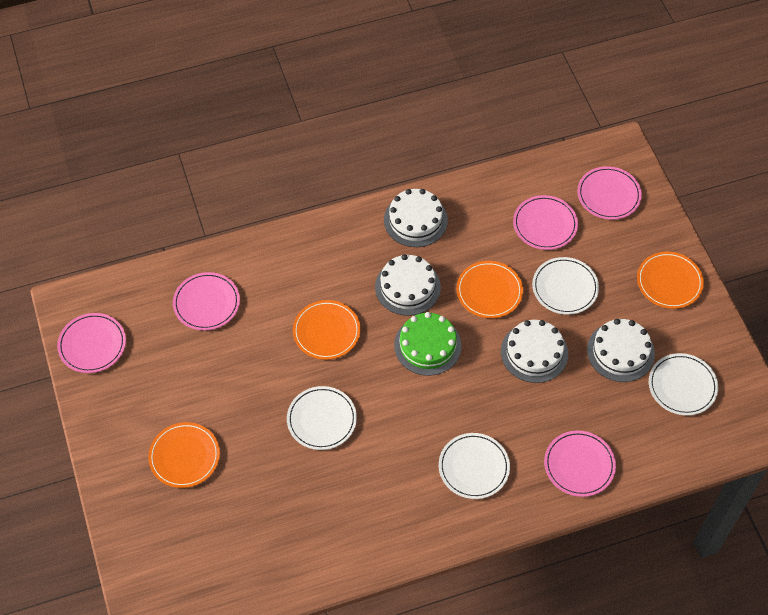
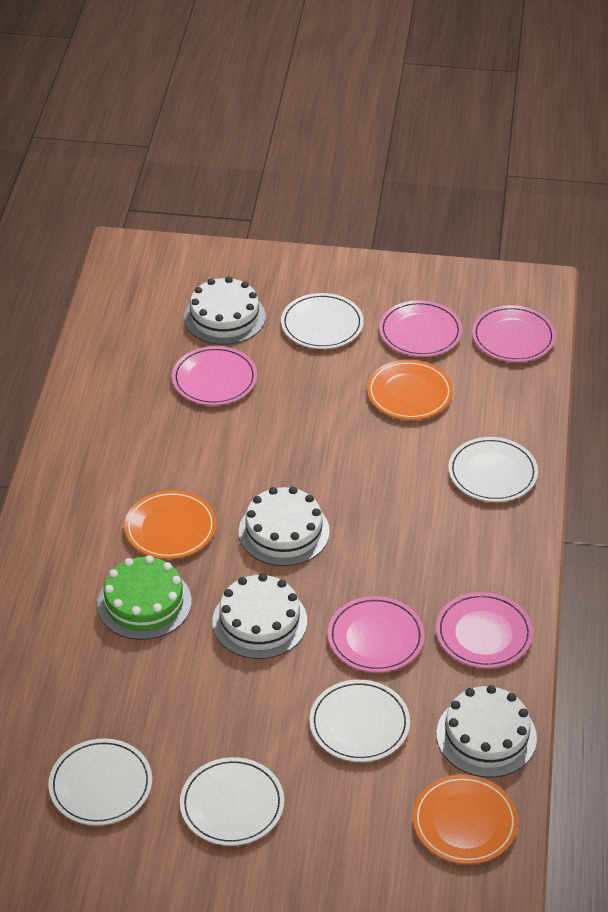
orange plate: [148,422,220,488] [293,300,360,360] [457,261,523,318] [637,251,704,309] = 4 -> [124,490,216,559] [367,360,453,420] [413,775,518,864] = 3
white plate: [287,386,357,450] [439,433,510,499] [532,257,599,315] [649,353,718,416] = 4 -> [48,738,152,826] [180,757,284,846] [281,293,364,349] [309,680,410,762] [448,437,538,502] = 5

